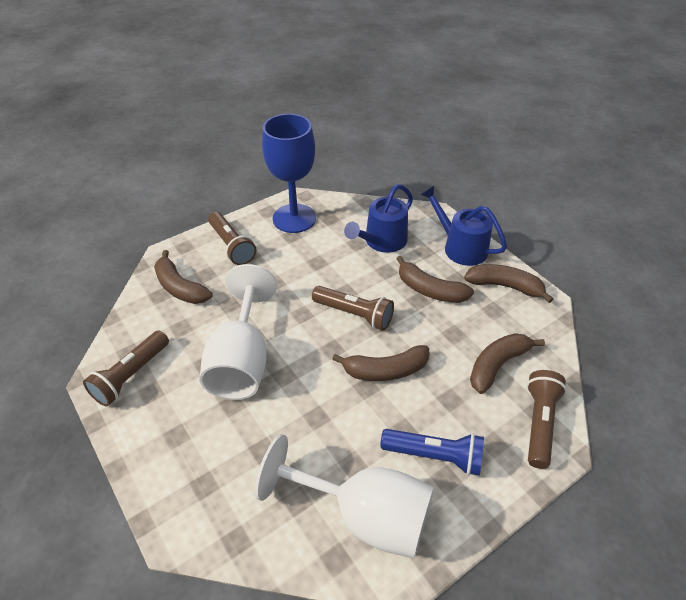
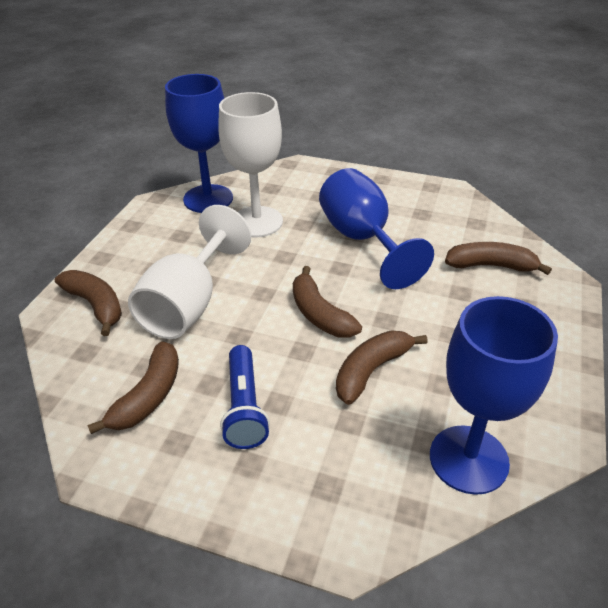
blue goblet: [262,114,316,233] = 1 -> [165,74,233,213] [319,168,434,289] [430,296,558,495] = 3
blue watering can: [344,184,413,253] [420,186,507,266] = 2 -> none = 0
brown flashlight: [83,331,169,406] [208,212,256,265] [312,286,394,331] [527,370,567,469] = 4 -> none = 0

